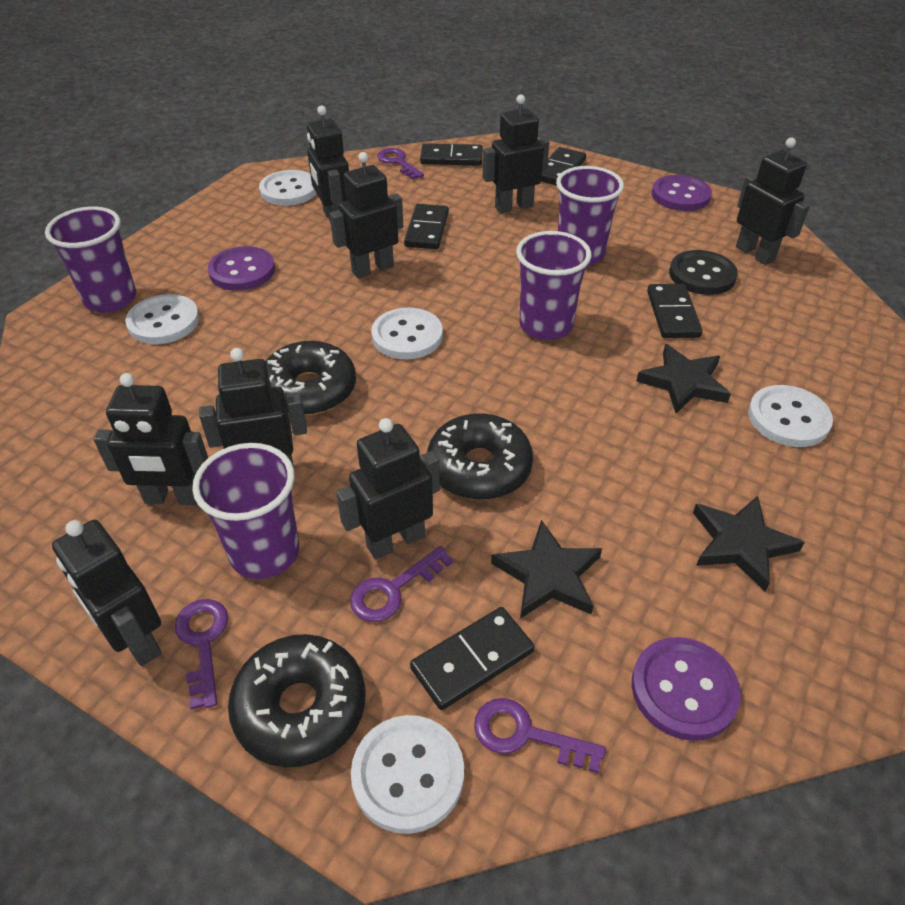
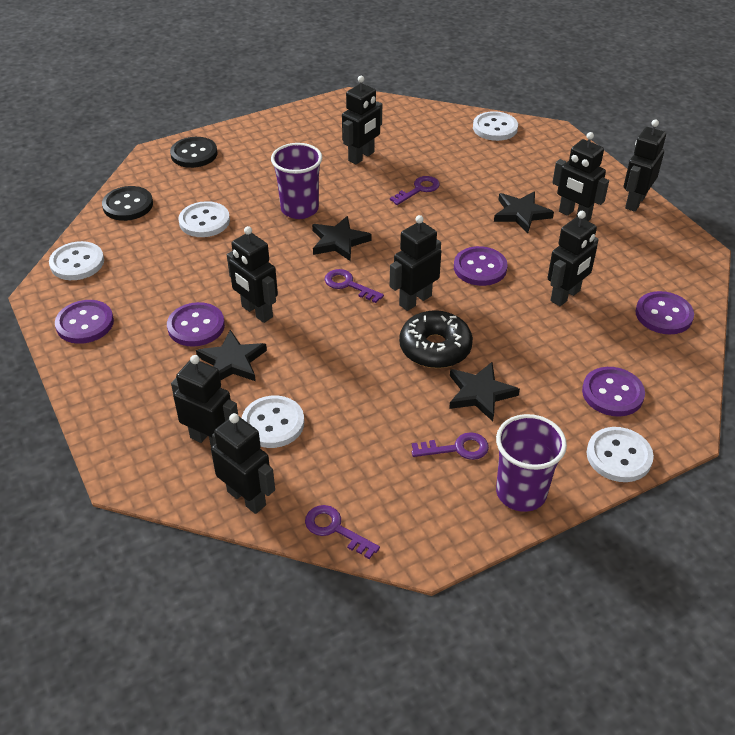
black button: [669,250,738,295] = 1 -> [102,186,153,221] [170,137,218,168] = 2
black domino: [404,204,449,249] [410,607,534,710] [420,143,483,166] [541,147,586,185] [647,284,702,338] = 5 -> none = 0
black donut: [228,634,365,767] [265,341,356,415] [427,413,533,500] = 3 -> [399,310,473,368] = 1
black star: [491,520,602,619] [636,344,731,413] [693,496,805,591] = 3 -> [196,330,267,381] [312,216,371,261] [449,362,520,421] [494,191,554,233] = 4
purple button: [208,246,275,291] [632,637,741,741] [652,175,712,211] = 3 -> [55,300,114,344] [167,302,225,347] [454,246,508,286] [582,367,645,416] [636,291,694,334] = 5
purple cup: [45,207,136,313] [192,443,299,579] [516,231,591,340] [556,166,624,266] = 4 -> [271,143,322,219] [496,414,567,512] = 2

